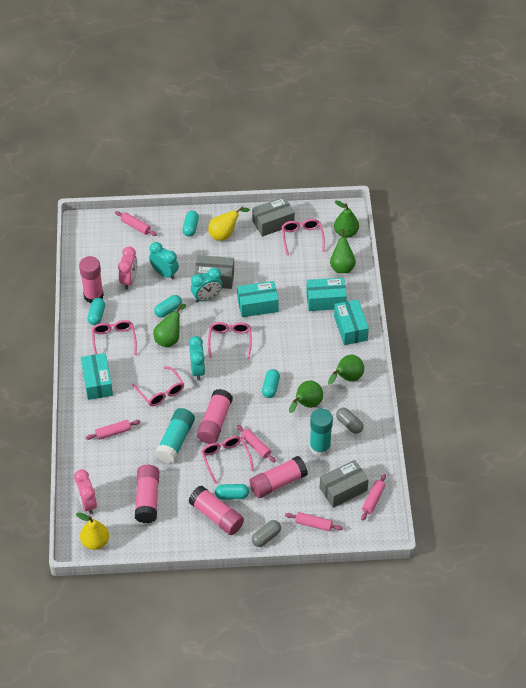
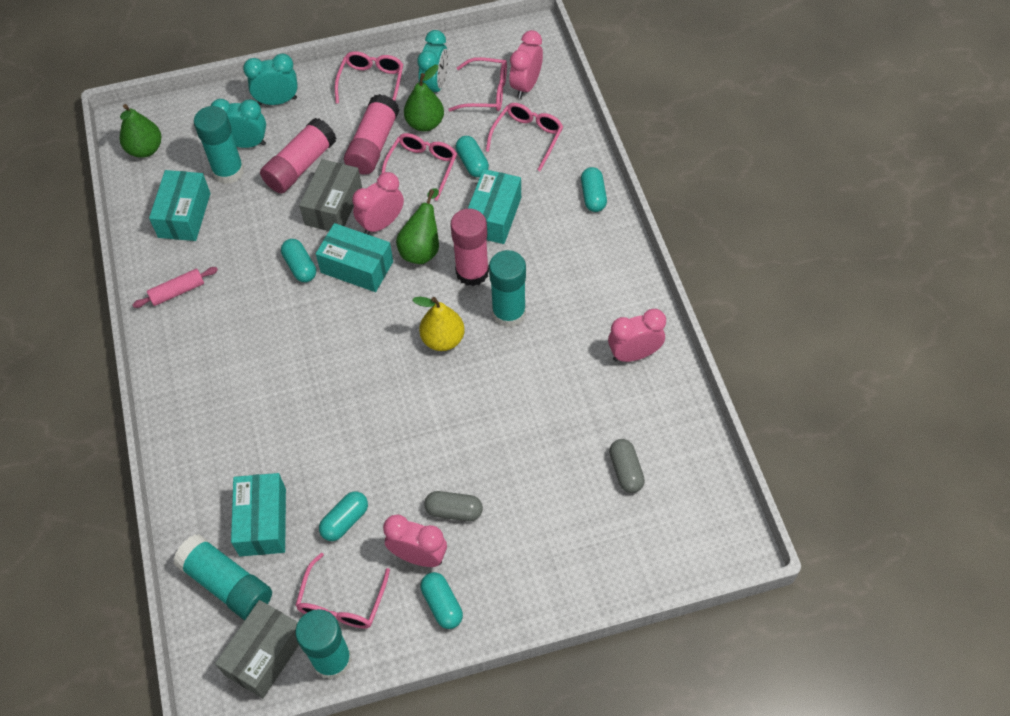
green pear: [153,304,186,347] [289,380,323,413] [328,355,364,384] [330,229,356,273] [334,200,359,238] = 5 -> [120,104,161,158] [396,188,439,264] [404,65,444,131] = 3
grey box: [194,255,234,289] [252,197,295,237] [320,460,369,508] = 3 -> [215,600,299,698] [299,159,362,231] = 2
pink clock: [74,469,97,515] [118,246,137,290] = 2 -> [352,172,404,235] [383,514,447,567] [509,30,543,99] [608,309,666,362] = 4
pink glue stick: [79,256,104,303] [135,465,159,523] [188,485,244,535] [197,389,233,444] [249,456,308,498] = 5 -> [260,118,337,194] [344,94,400,175] [450,209,489,286] = 3
pink rolling pin: [86,420,140,440] [115,211,157,236] [237,425,276,463] [285,512,343,531] [361,474,386,521] = 5 -> [132,267,218,308] = 1
turquoise glue stick: [155,408,195,463] [309,409,333,457] = 2 -> [173,534,272,620] [194,106,244,184] [295,609,352,680] [489,250,526,328] = 4
yellow pear: [76,513,109,550] [208,206,250,241] = 2 -> [413,297,465,351] = 1

